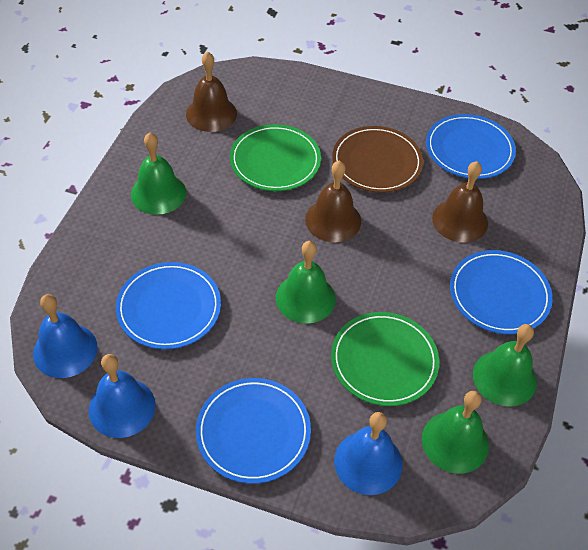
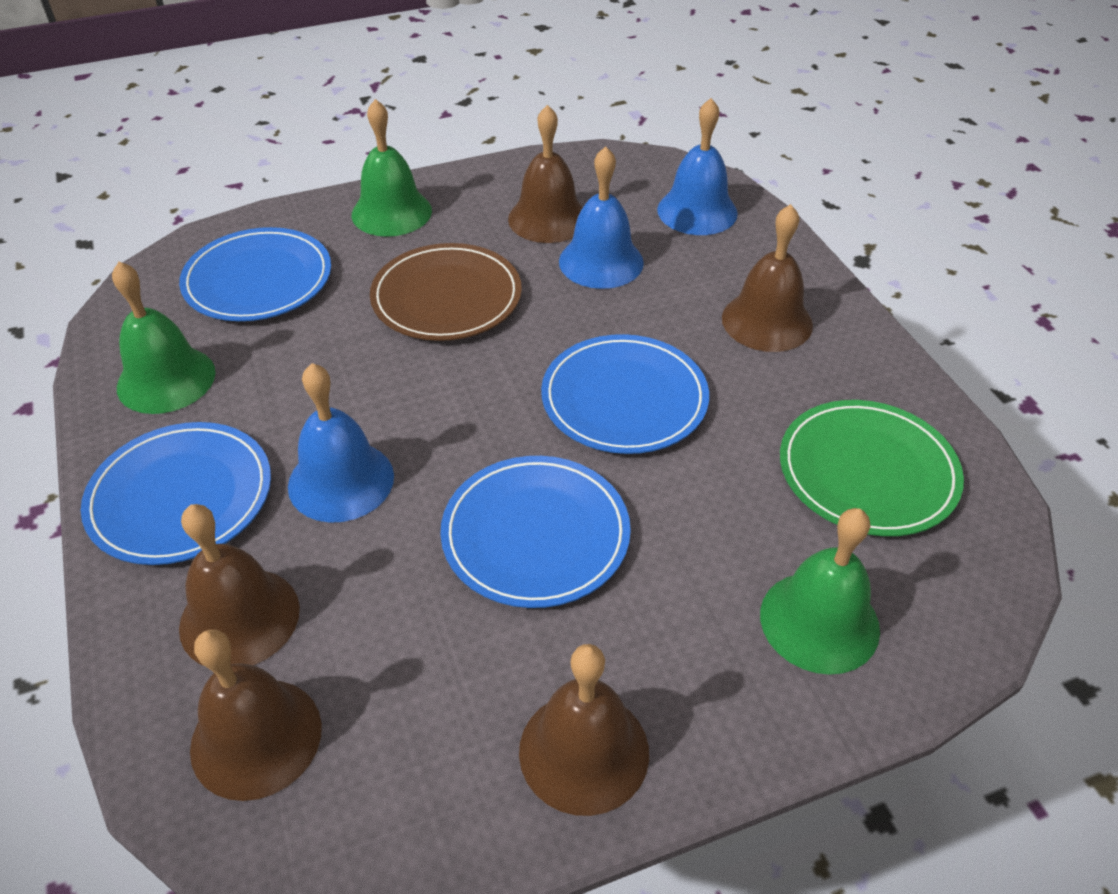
brown bell: [186,51,237,132] [305,160,361,242] [432,161,488,242] = 3 -> [179,504,300,666] [190,630,322,801] [508,105,583,243] [519,644,649,816] [722,204,813,352] = 5
green bell: [131,133,186,215] [276,241,336,324] [422,391,489,474] [473,324,537,407] = 4 -> [112,262,216,414] [351,99,432,237] [760,508,880,675] = 3
green plate: [230,124,321,191] [331,312,439,406] = 2 -> [780,400,964,536] = 1

